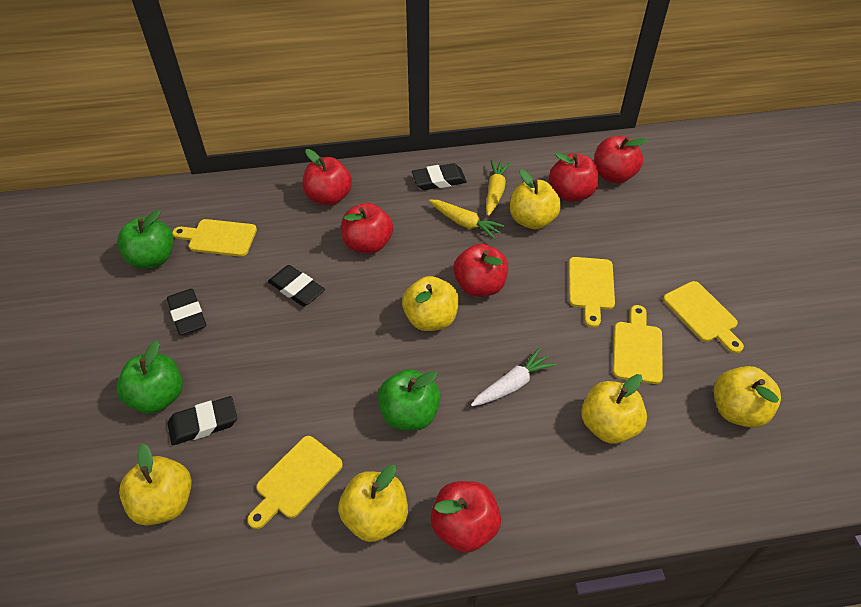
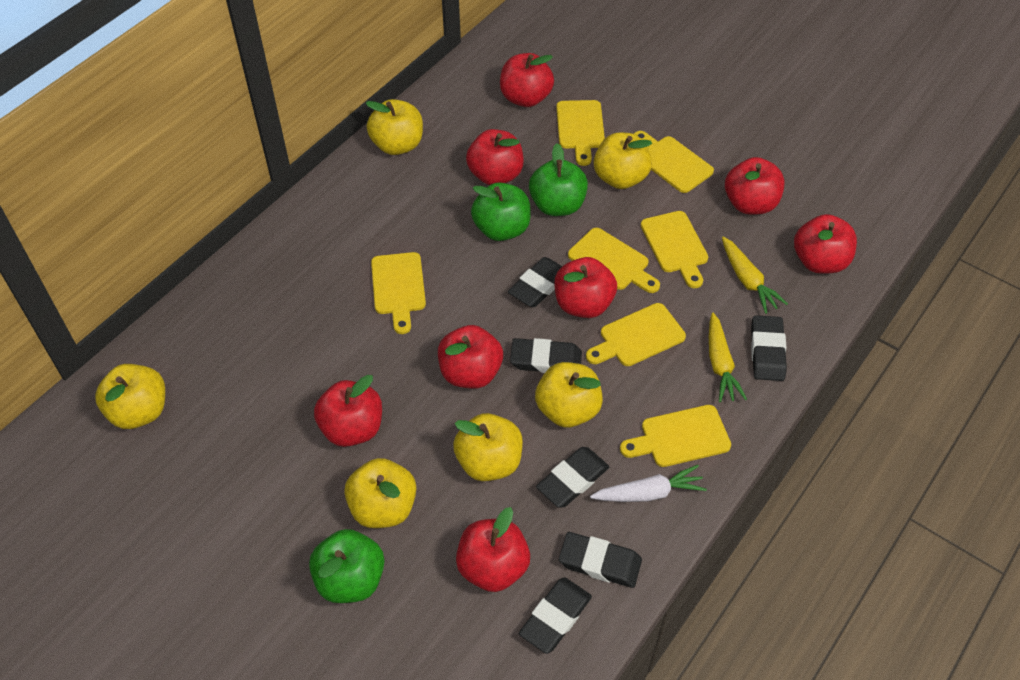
black eraser: [167,288,206,335] [168,396,237,445] [268,265,325,306] [412,163,467,190] = 4 -> [508,257,562,307] [510,338,582,373] [519,577,592,654] [536,447,610,508] [559,532,642,588] [751,315,787,381] = 6
red apple: [302,149,352,206] [341,203,393,254] [431,481,501,553] [454,244,508,297] [549,152,599,202] [594,136,647,183] = 6 -> [314,375,382,447] [438,325,503,389] [456,507,530,592] [466,129,524,185] [500,53,554,107] [554,257,617,318] [725,157,784,215] [794,214,857,273] = 8
yellow cutting board: [172,219,257,257] [247,436,343,529] [569,257,615,328] [613,305,663,384] [663,281,744,353] = 5 -> [371,252,426,334] [556,100,605,166] [568,228,660,293] [586,303,686,366] [620,405,731,467] [634,131,714,193] [641,211,708,288] = 7

